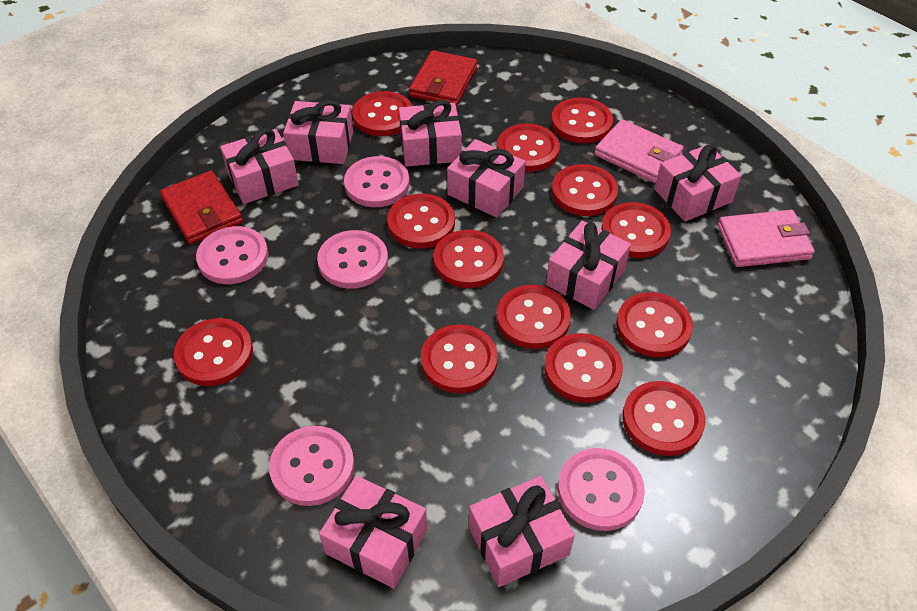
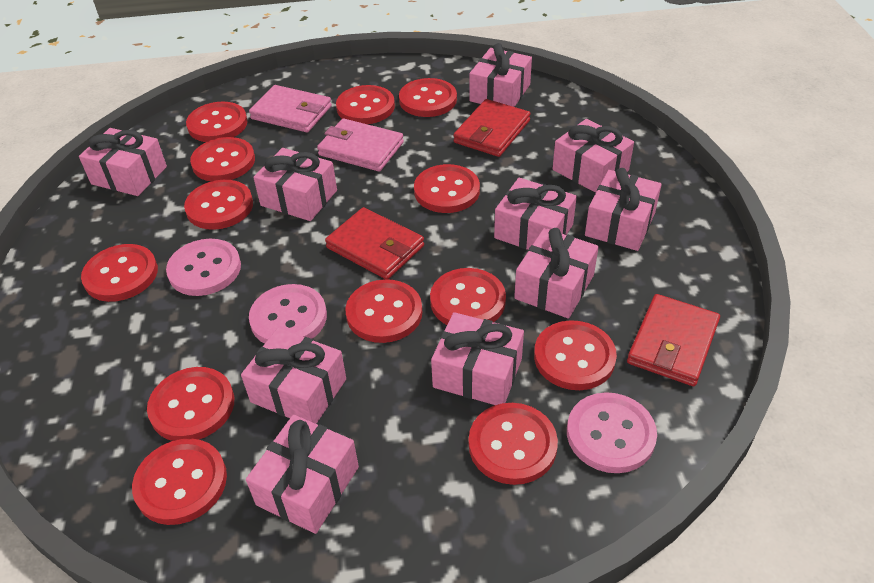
pink button: [196,226,268,284] [269,426,354,506] [317,230,388,289] [344,156,409,207] [558,448,645,531] = 5 -> [166,239,241,296] [249,284,327,344] [567,392,657,473] = 3
pink gift: [220,128,299,204] [283,100,353,164] [319,475,427,589] [399,100,462,167] [447,139,526,218] [469,476,575,587] [546,221,631,310] [655,144,741,222] = 8 -> [79,128,167,196] [241,328,346,424] [246,415,359,534] [253,148,337,221] [431,312,524,405] [469,43,532,107] [494,178,577,250] [514,228,599,319] [552,119,634,193] [585,168,662,251] = 10
red wallet: [160,170,243,244] [409,50,477,106] = 2 -> [325,207,424,280] [453,99,531,157] [627,294,720,386] = 3

